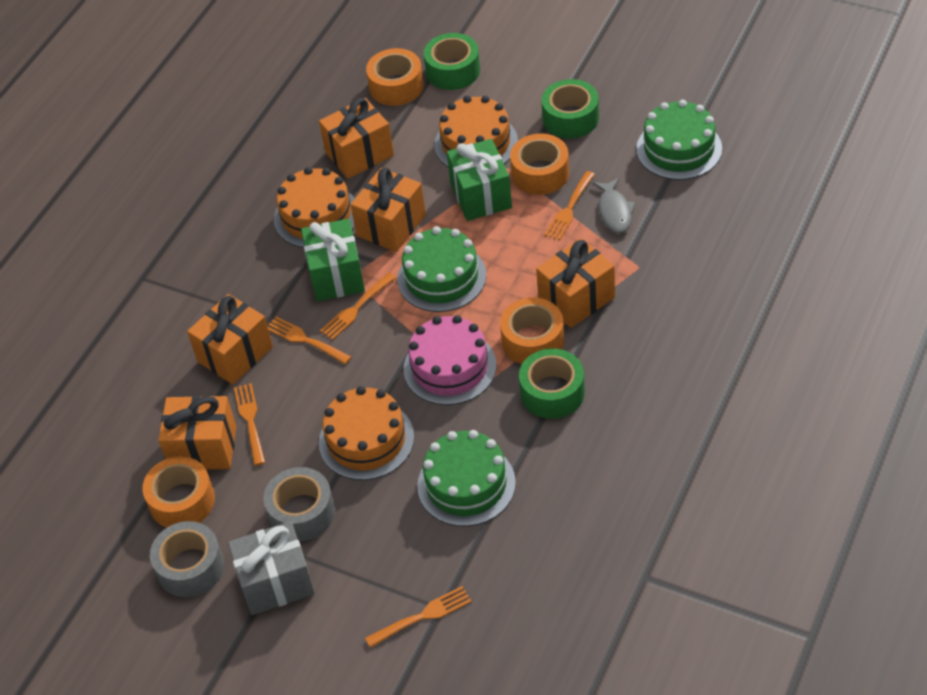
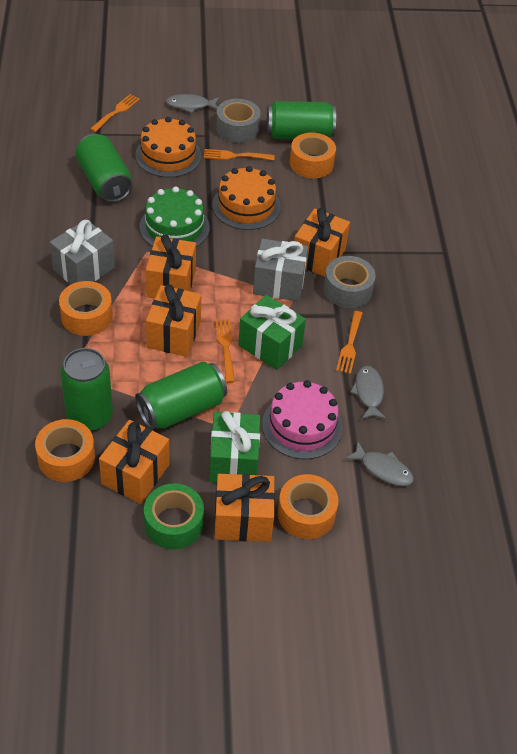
green cake: [397,226,486,312] [417,430,516,526] [636,100,722,180] = 3 -> [140,186,210,247] = 1
green can: none = 0 -> [60,348,113,431] [75,134,132,203] [135,361,227,430] [267,101,336,139] = 4
green tape: [424,33,480,90] [519,349,585,419] [542,79,599,139] = 3 -> [144,483,204,550] = 1
grey fish: [593,178,636,233] = 1 -> [166,94,219,113] [345,442,414,486] [350,366,387,419] = 3
grey gift: [228,521,314,615] = 1 -> [50,220,115,284] [253,238,308,302] = 2
orange cake: [274,167,355,248] [319,386,414,480] [434,95,518,168] = 3 -> [135,117,201,178] [212,166,281,230] = 2
orange fork: [234,383,266,466] [268,316,352,364] [320,273,396,340] [365,586,472,648] [545,171,595,240] = 5 -> [90,94,140,132] [204,149,275,160] [215,319,235,383] [336,311,363,374] = 4

